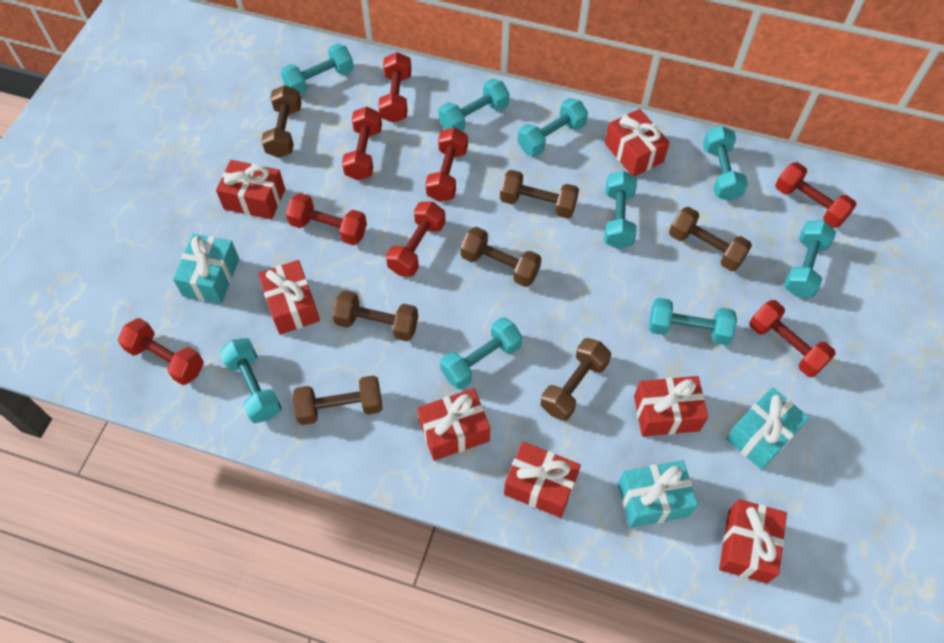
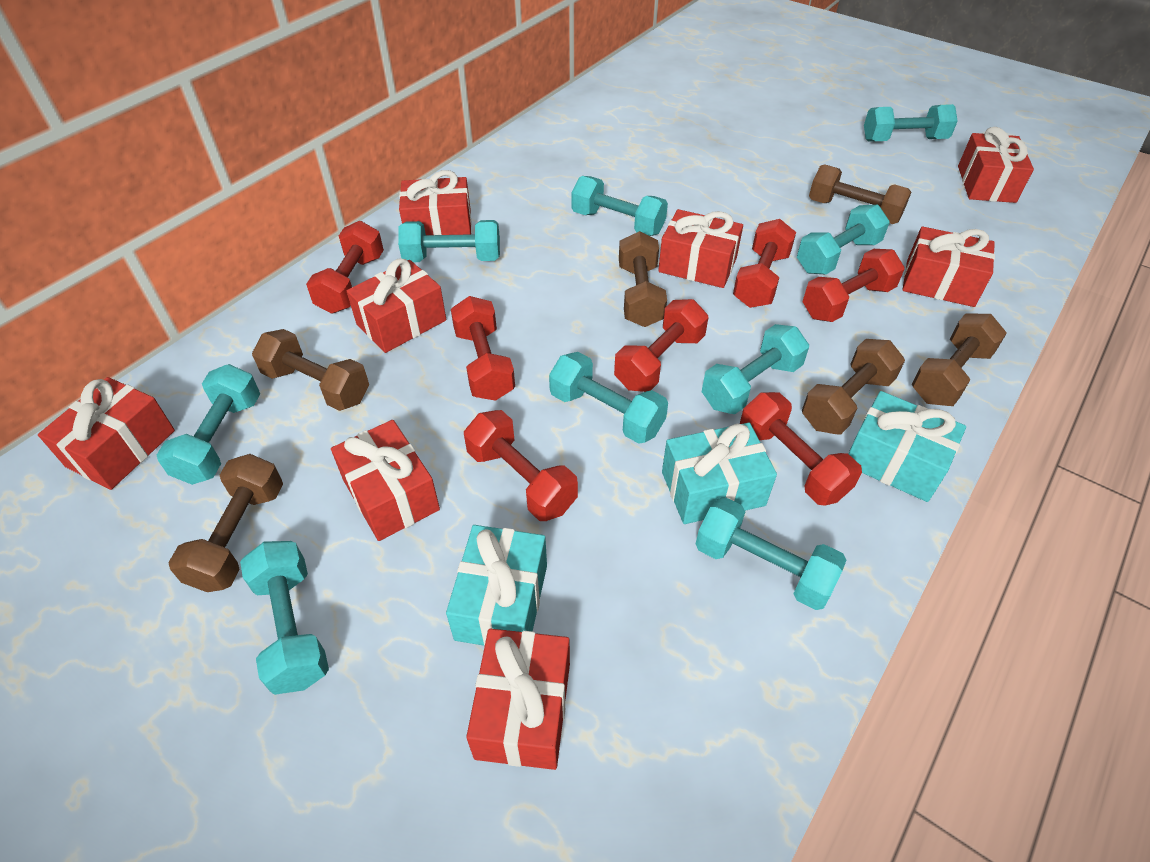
brown dumbbell: [261,85,302,158] [293,375,383,425] [332,290,418,341] [460,227,541,287] [500,170,579,219] [541,338,611,421] [669,207,752,271] = 7 -> [168,454,283,592] [252,329,369,411] [619,231,667,327] [802,339,905,435] [809,164,911,224] [912,313,1007,406] = 6
red dumbbell: [118,318,204,385] [286,193,367,245] [342,107,382,180] [378,52,411,123] [386,202,446,277] [425,128,468,202] [749,300,836,377] [775,162,857,228] = 8 -> [306,221,384,314] [451,296,515,401] [464,410,578,521] [614,299,709,392] [733,219,796,308] [740,392,862,506] [803,249,905,322] = 7
red gift: [216,160,285,220] [258,260,320,335] [417,388,490,461] [504,442,581,518] [605,109,670,176] [634,376,708,437] [719,499,787,584] = 7 -> [38,377,175,490] [331,420,440,541] [347,258,446,353] [399,170,472,235] [466,628,570,770] [658,209,743,288] [902,227,995,307] [958,127,1034,203] = 8

